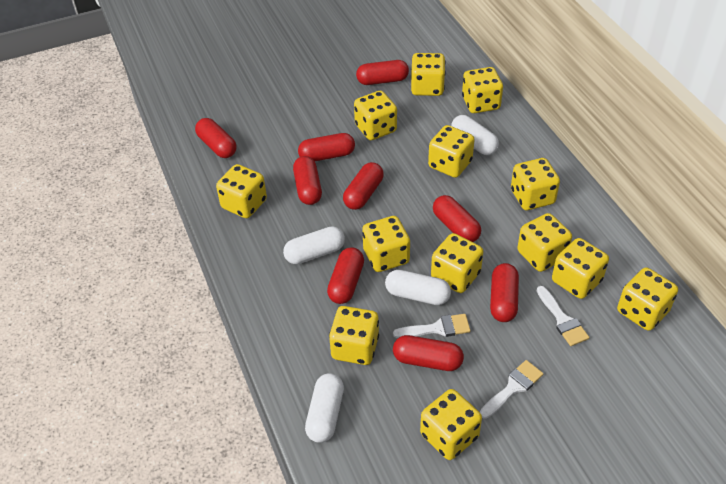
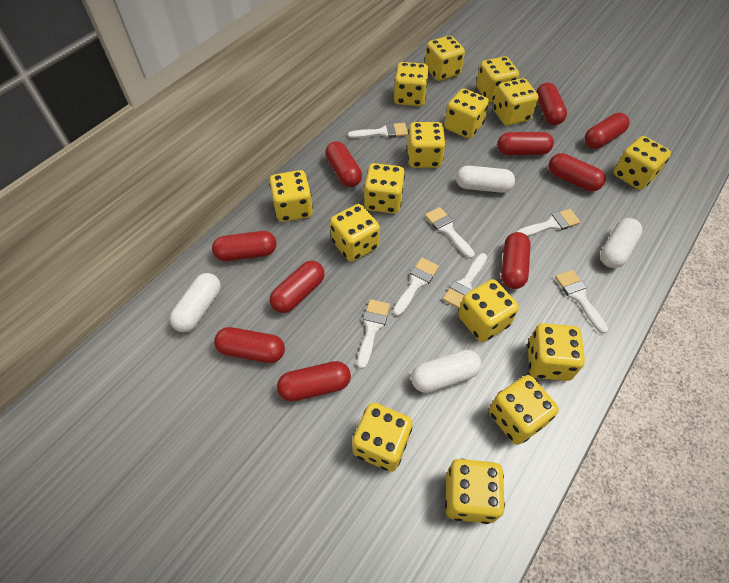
red capsule: [195,118,237,158] [293,156,322,205] [298,133,355,161] [327,247,364,304] [343,162,384,210] [356,60,409,85] [393,335,464,371] [433,195,481,242] [490,263,519,322] = 9 -> [212,231,276,261] [214,327,285,363] [270,261,325,313] [277,361,351,402] [325,141,362,187] [497,132,554,155] [501,232,531,289] [536,82,567,125] [548,153,606,191] [584,113,630,149] = 10
white brush: [393,314,471,338] [480,360,543,419] [537,286,589,346] = 3 -> [348,123,408,138] [357,299,390,369] [393,258,439,316] [425,207,475,259] [443,253,487,309] [516,209,580,237] [555,270,608,334] = 7
yellow dice: [216,164,267,218] [329,306,379,365] [354,91,397,140] [362,216,410,272] [411,53,446,96] [420,389,482,460] [428,125,475,178] [431,233,483,293] [462,67,503,113] [511,158,560,210] [517,213,572,272] [552,238,609,299] [617,267,678,331] = 13 -> [269,170,313,222] [330,204,380,262] [352,402,413,472] [364,163,405,214] [394,62,429,106] [407,122,446,168] [425,35,465,81] [444,89,489,138] [445,459,505,524] [458,279,519,342] [476,56,519,102] [489,375,559,445] [493,78,538,126] [527,323,585,381] [614,136,671,190] = 15

